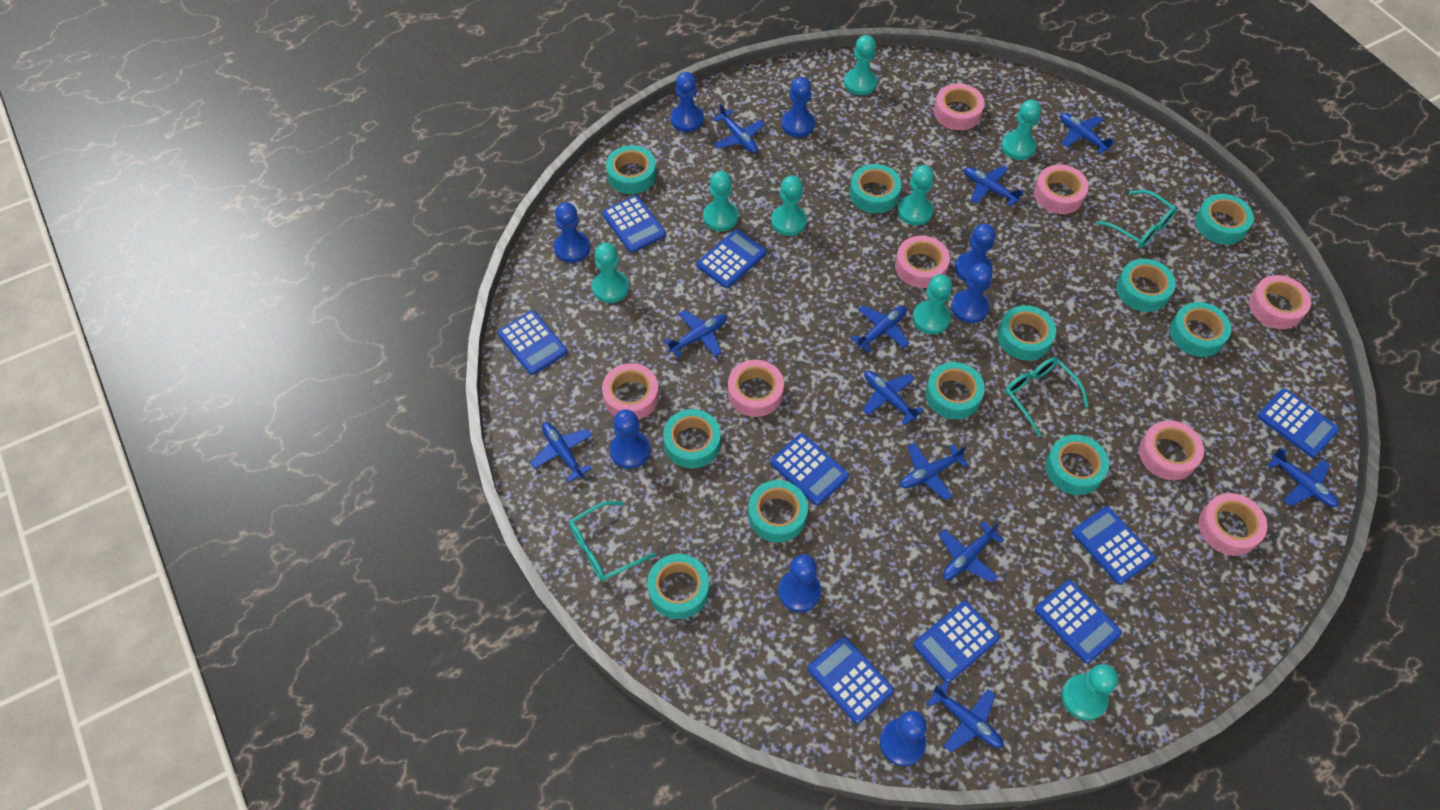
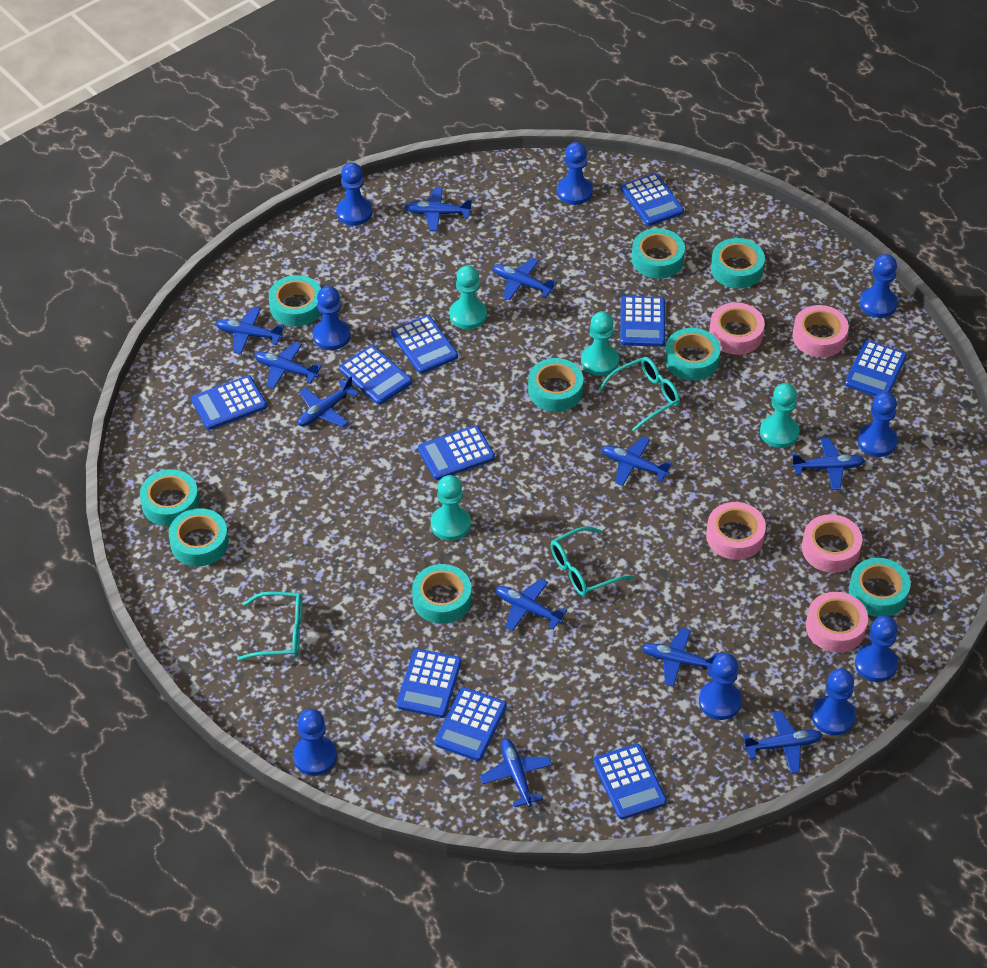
blue calculator: [497,310,567,375] [602,195,666,253] [697,229,766,288] [770,433,849,506] [808,636,894,724] [913,601,1000,683] [1035,580,1122,664] [1072,506,1155,585] [1257,388,1340,458] = 9 -> [191,376,267,430] [339,345,412,405] [391,315,458,374] [397,649,462,718] [418,425,495,480] [435,687,507,761] [593,744,667,819] [620,296,665,347] [621,173,684,226] [845,340,907,397] = 10
blue pawn: [554,202,590,263] [610,409,650,469] [670,72,704,132] [778,554,821,612] [781,77,815,137] [880,711,927,766] [951,263,992,323] [955,224,995,282] = 8 -> [293,709,337,776] [313,286,351,350] [336,162,373,226] [557,142,593,205] [699,653,742,720] [812,669,856,735] [855,616,898,682] [857,392,897,457] [859,254,898,318] = 9
pink tape: [602,363,659,420] [728,360,784,417] [895,236,950,288] [934,84,985,130] [1034,164,1089,214] [1139,420,1204,480] [1198,493,1267,556] [1249,275,1311,329] = 8 -> [706,502,766,560] [709,302,765,355] [792,305,849,357] [802,514,862,573] [806,592,868,652] = 5
turquoise pawn: [592,243,629,303] [703,171,738,231] [771,175,807,236] [844,35,877,95] [897,165,934,225] [913,274,952,334] [1001,100,1041,160] [1061,664,1118,720] = 8 -> [431,475,471,541] [450,265,487,329] [581,311,619,376] [760,383,800,448] = 4
turquoise tape: [606,145,657,194] [647,554,709,619] [663,409,721,468] [748,480,808,542] [849,164,902,214] [925,362,985,420] [998,305,1056,361] [1045,435,1109,495] [1116,259,1176,312] [1170,302,1231,357] [1195,194,1254,245] = 11 -> [140,469,199,526] [169,508,229,566] [269,275,321,327] [412,564,472,624] [528,358,584,412] [632,228,685,278] [665,328,721,381] [711,238,765,288] [849,558,911,617] = 9

